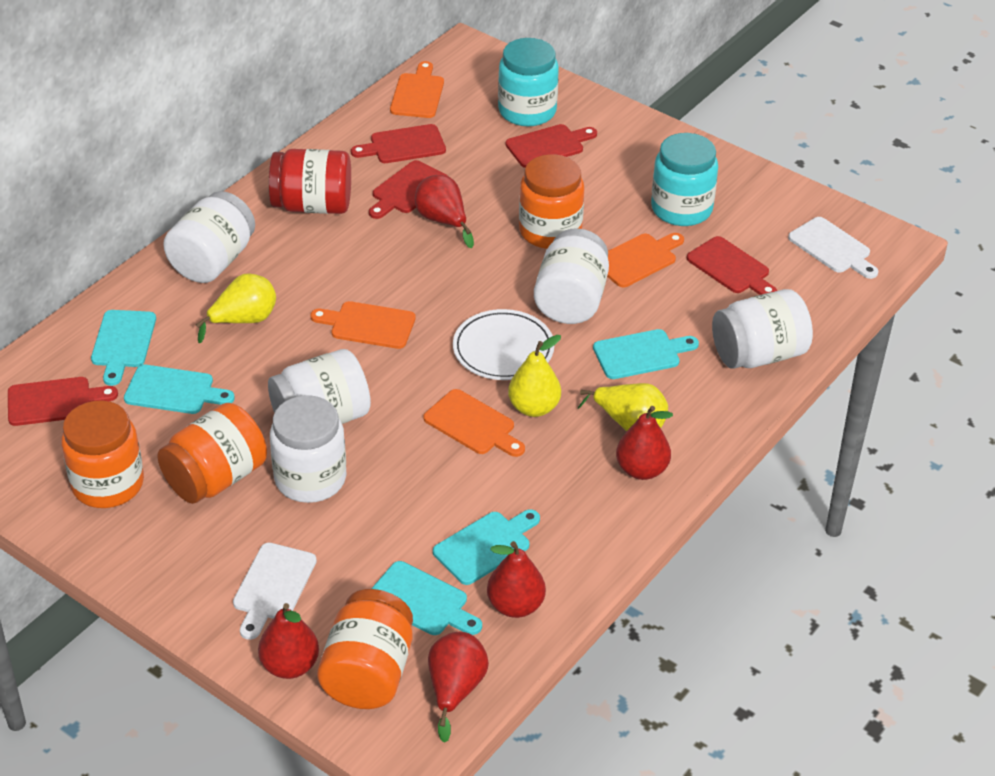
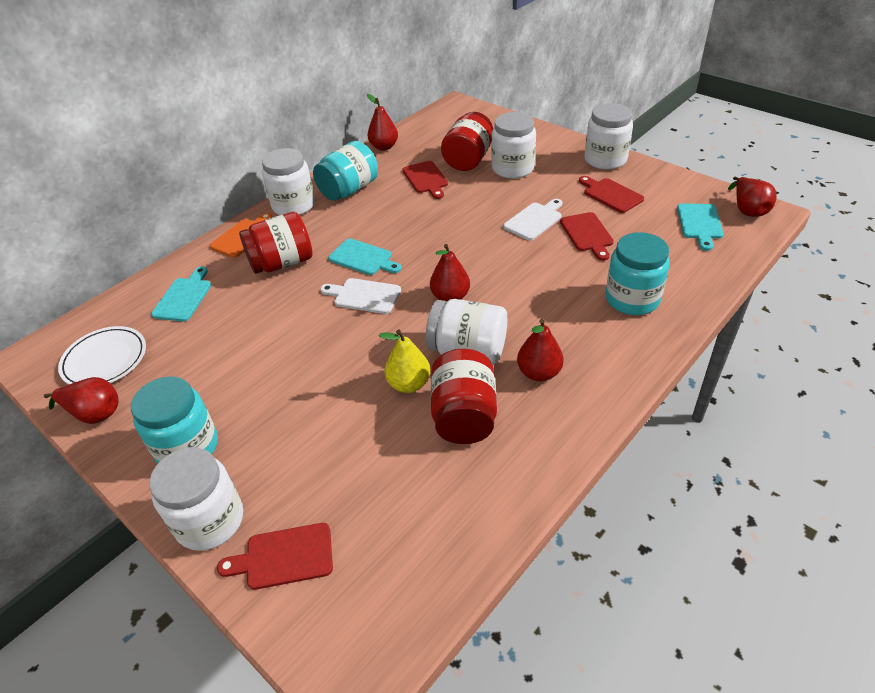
orange cutting board: [310,301,416,349] [390,61,444,118] [423,389,525,457] [607,233,684,287] = 4 -> [210,213,272,258] = 1
orange jar: [61,400,144,508] [157,403,267,504] [317,589,413,709] [519,154,584,249] = 4 -> none = 0
red cutting board: [8,377,118,426] [351,124,446,163] [369,160,449,219] [505,124,597,168] [687,236,777,295] = 5 -> [217,523,333,590] [403,161,448,199] [560,212,614,261] [579,176,644,213] = 4
red jar: [269,149,351,214] = 1 -> [239,212,313,274] [431,349,497,444] [441,112,493,171] = 3
turquoise cutting board: [91,310,156,386] [124,365,235,414] [371,561,482,635] [433,509,540,585] [593,329,699,379] = 5 -> [151,266,211,322] [328,238,401,275] [677,203,724,251] = 3
turquoise jar: [498,38,559,127] [651,133,718,226] = 2 -> [131,376,218,463] [313,141,378,201] [605,232,670,315] = 3
yellow pear: [196,274,276,343] [508,335,561,417] [578,383,668,431] = 3 -> [379,330,430,393] = 1

